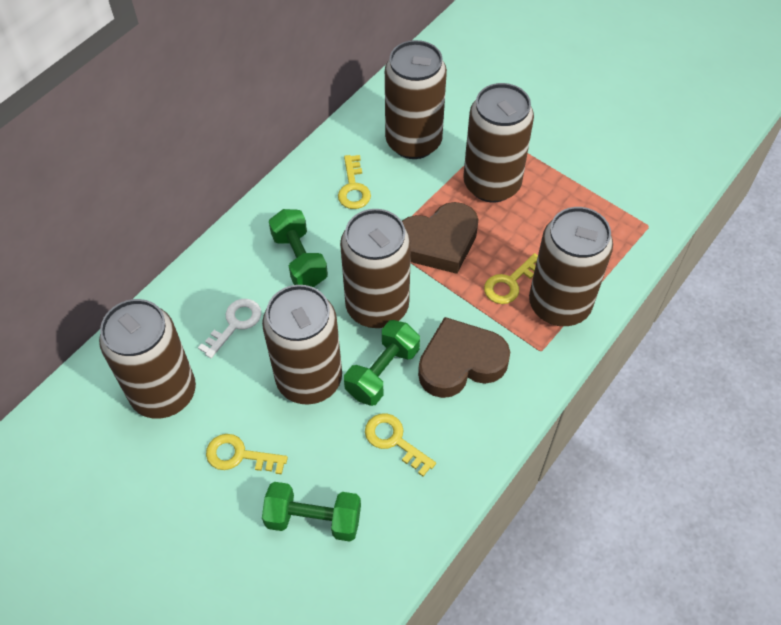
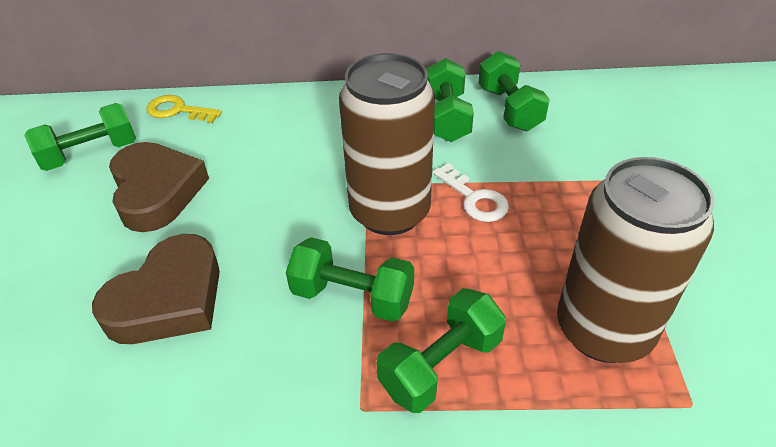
brown can: [99,299,196,419] [262,285,342,405] [340,209,411,328] [385,40,447,159] [463,83,534,202] [529,207,613,326] = 6 -> [339,53,435,235] [557,157,715,363] = 2
green dumbbell: [262,482,361,542] [269,209,328,287] [344,320,420,406] = 3 -> [24,103,136,171] [286,237,414,322] [376,288,506,413] [426,58,474,142] [478,51,550,131] = 5
yellow key: [206,434,288,475] [338,155,371,209] [365,413,436,477] [484,253,538,304] = 4 -> [146,95,222,123] = 1

